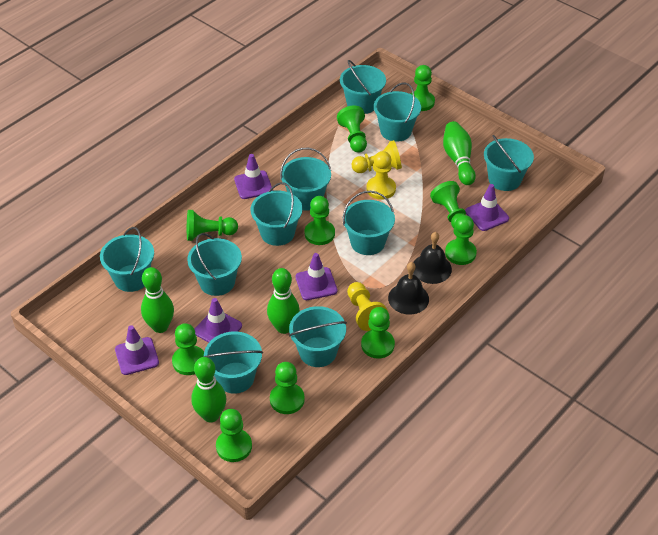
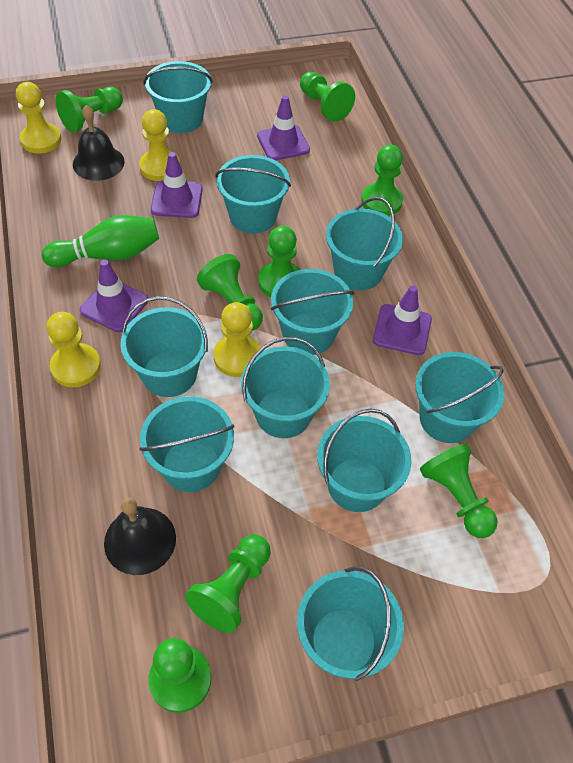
green bowling pin: [141,267,174,333] [191,357,226,422] [267,268,300,334] [443,121,476,185] = 4 -> [42,215,159,267] = 1
green pawn: [172,323,204,375] [187,210,238,241] [216,409,252,462] [270,362,305,414] [305,196,335,245] [337,105,367,153] [361,307,395,359] [410,65,435,111] [430,181,466,228] [445,215,477,265] = 10 -> [56,87,123,132] [148,638,211,713] [185,534,271,633] [197,254,263,330] [258,226,300,297] [300,72,355,122] [361,145,403,216] [420,443,498,538] = 8
purple traffic cone: [115,325,159,375] [195,298,242,343] [234,154,273,199] [295,253,338,300] [465,184,509,231] = 5 -> [80,260,148,332] [151,152,203,218] [257,95,310,161] [373,285,432,355] = 4
yellow pawn: [347,282,388,331] [352,140,402,173] [366,151,396,200] = 3 -> [16,82,61,153] [46,312,101,387] [139,109,180,181] [213,302,261,377] = 4

